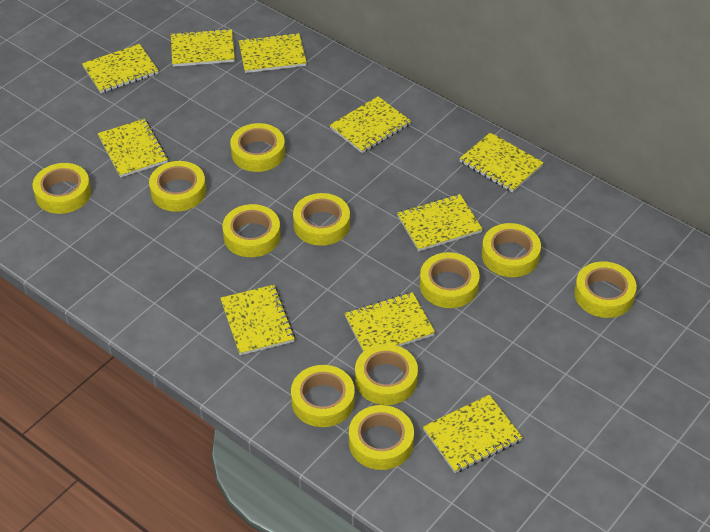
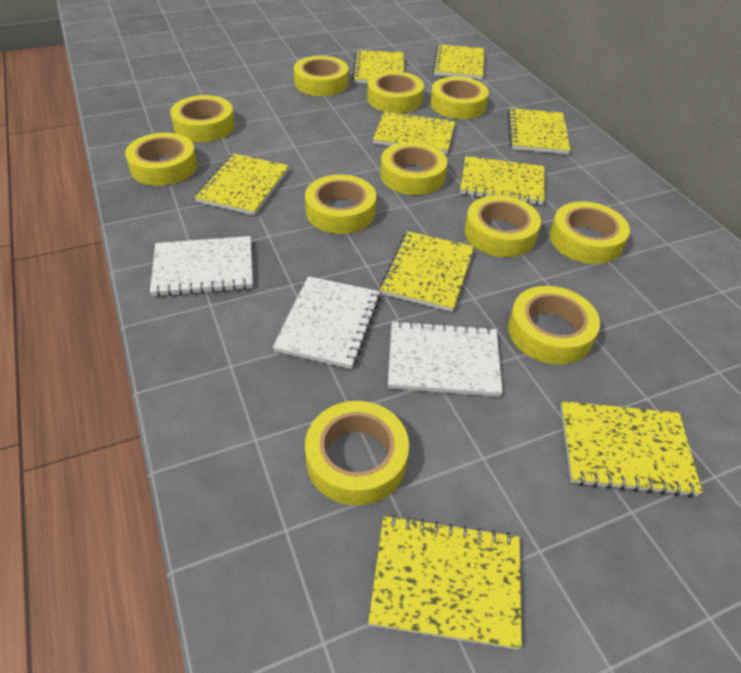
white notebook: none = 0 -> [150,236,253,297] [273,276,381,369] [388,320,503,397] = 3
yellow notebook: [82,44,159,93] [98,119,168,178] [171,29,235,67] [220,285,295,355] [239,33,307,73] [330,96,411,153] [344,292,435,352] [397,194,483,251] [423,395,523,473] [459,132,544,192] = 10 -> [194,154,289,215] [352,50,404,84] [368,515,522,650] [373,111,455,154] [380,231,474,312] [433,44,484,80] [460,156,544,205] [508,108,570,154] [561,401,703,497] = 9

